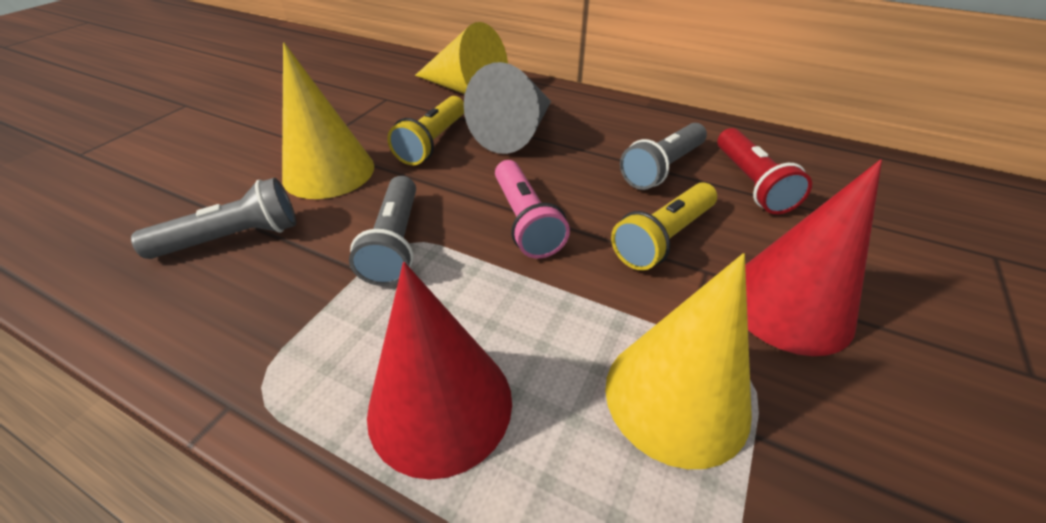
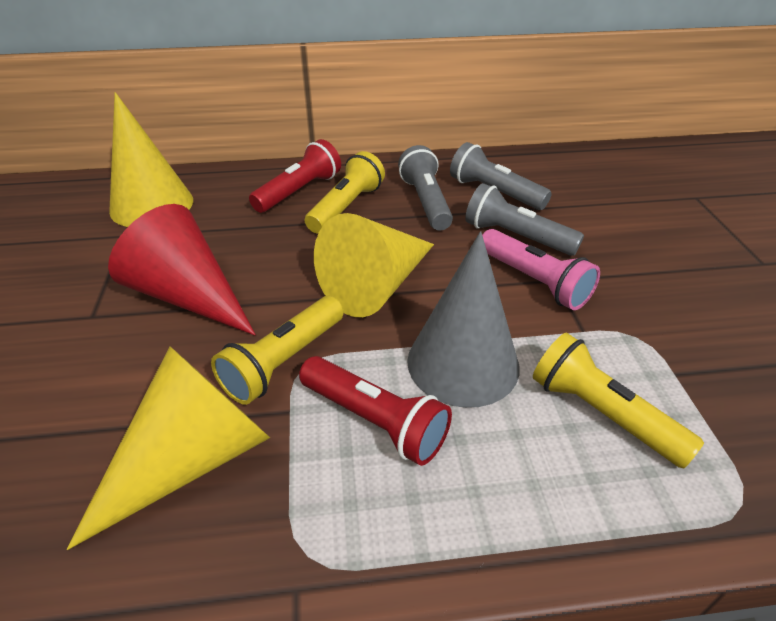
red cone: [367,262,512,480] [745,159,882,356] = 2 -> [108,204,256,335] = 1
red flashlight: [717,128,812,214] = 1 -> [249,139,341,213] [299,356,452,466] = 2
yellow flashlight: [387,96,464,165] [611,182,717,270] = 2 -> [211,296,344,405] [305,151,385,233] [533,332,704,468] = 3

